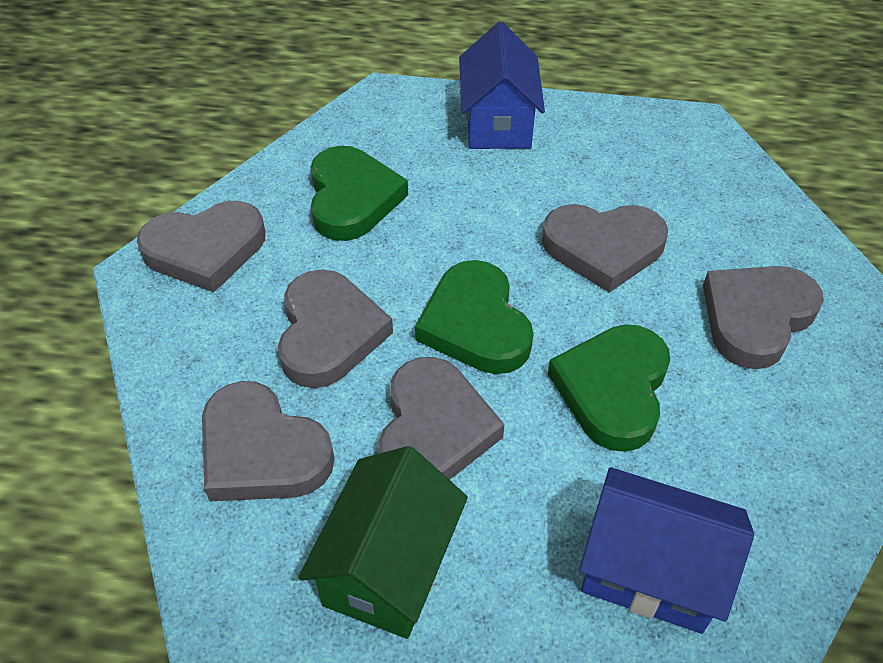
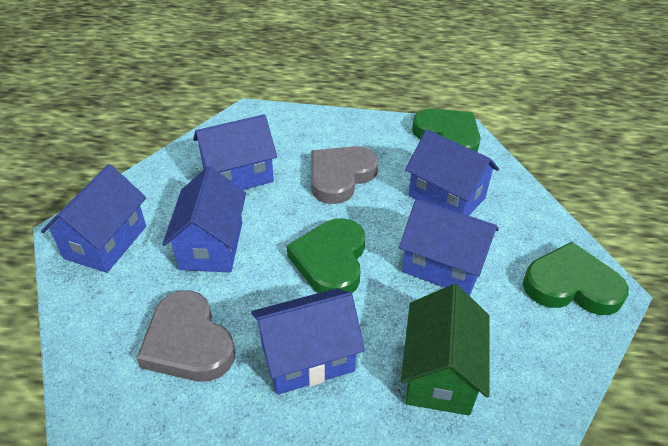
blue house: [459,22,545,149] [579,467,754,634] = 2 -> [41,164,146,273] [162,166,246,272] [193,114,277,190] [251,288,365,395] [399,199,499,296] [405,129,499,216] = 6
grey heart: [137,201,266,292] [202,381,335,501] [278,269,393,388] [378,357,504,480] [542,204,668,293] [703,266,824,369] = 6 -> [136,290,235,382] [311,146,378,204] = 2

